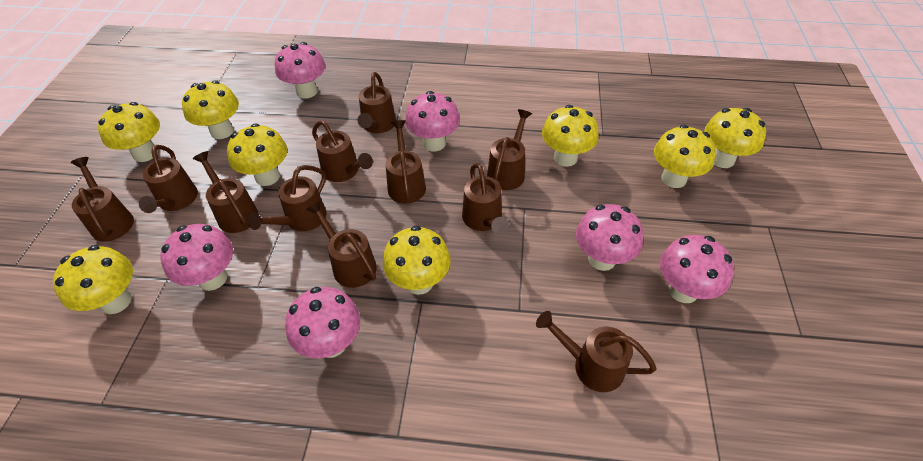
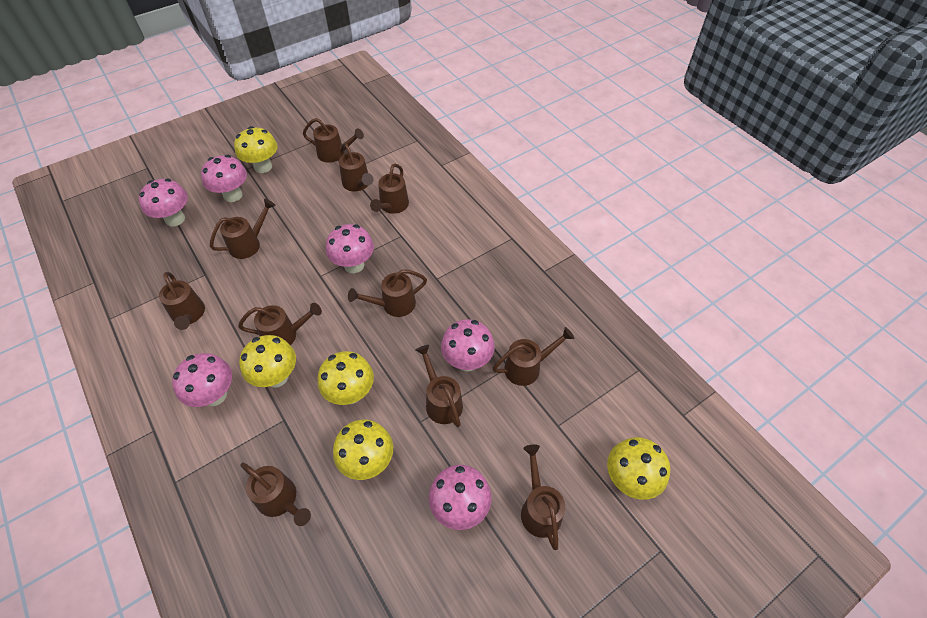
yellow mushroom: [53,245,133,314] [98,102,160,162] [182,80,239,139] [227,123,287,186] [383,226,451,295] [542,105,599,167] [654,125,716,188] [704,108,766,168] = 8 -> [234,126,278,173] [239,335,296,388] [318,351,374,405] [333,419,393,480] [607,437,670,500] = 5

